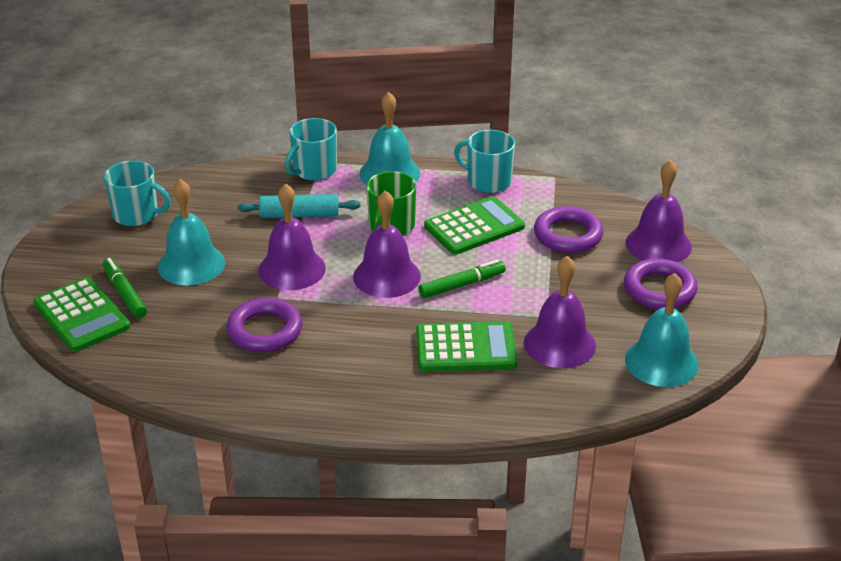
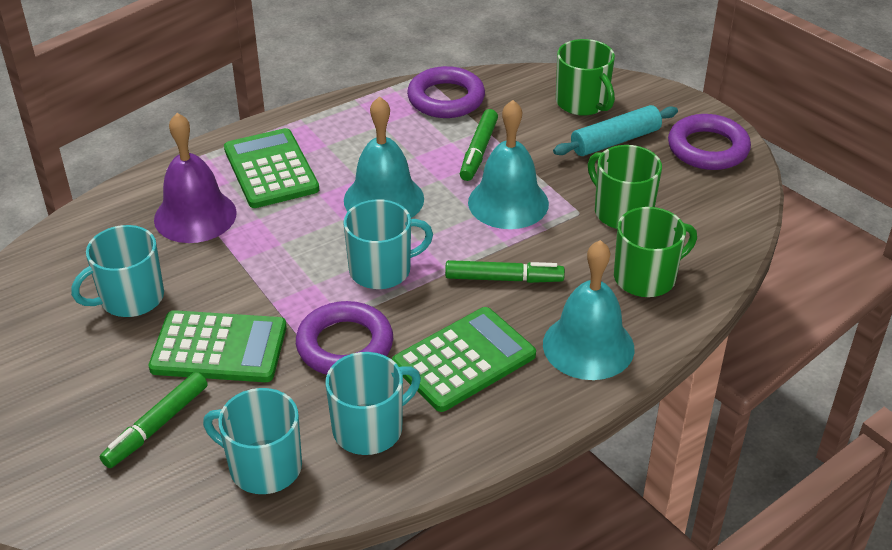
green marker: [103,258,147,318] [418,260,506,298] = 2 -> [100,372,207,468] [445,260,565,283] [460,109,498,181] = 3
green mug: [366,171,416,236] = 1 -> [556,39,615,116] [588,145,662,229] [614,207,697,297] = 3
purple bell: [258,183,326,290] [353,190,421,298] [524,256,596,368] [626,160,692,263] = 4 -> [154,113,237,243] = 1
turquoise mug: [104,161,171,226] [285,118,337,181] [454,130,515,193] = 3 -> [71,225,164,317] [203,388,302,494] [325,352,421,455] [343,199,433,289] = 4

